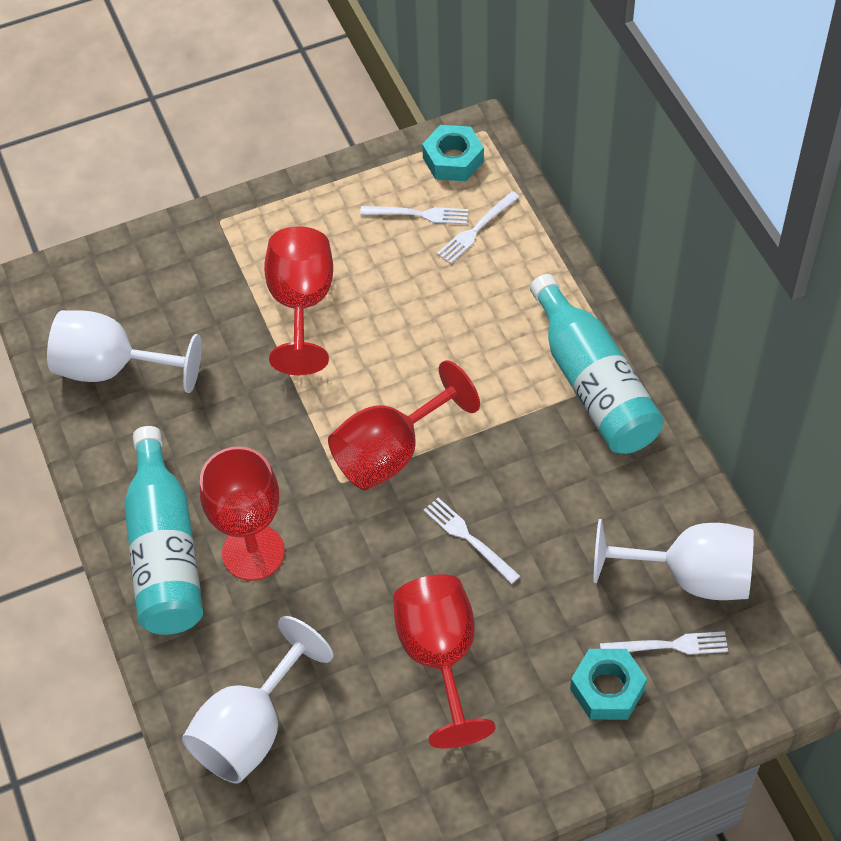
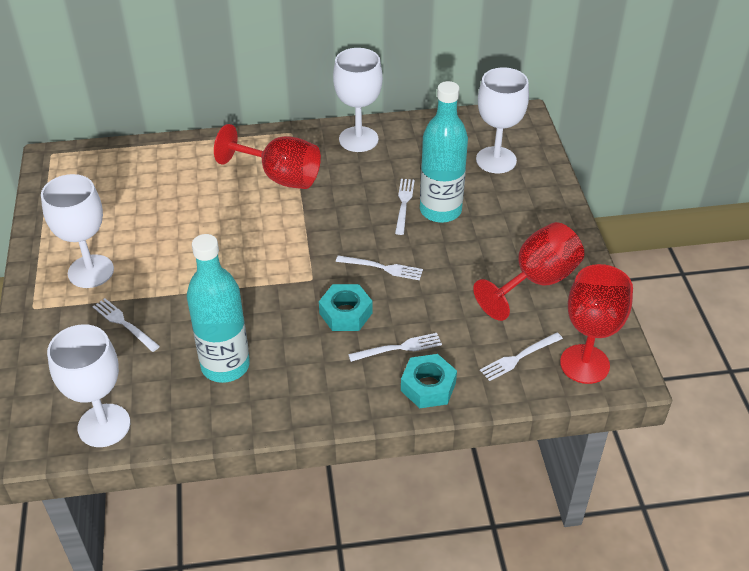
red goblet: [200,447,285,581] [264,226,333,375] [328,360,480,490] [393,575,496,749] = 4 -> [214,124,321,189] [473,222,584,321] [560,264,633,384] = 3
white fork: [360,206,468,225] [423,498,520,584] [437,191,520,264] [600,631,728,655] = 4 -> [92,298,160,352] [336,255,423,280] [348,333,442,362] [395,179,415,235] [480,332,563,381] = 5
white goblet: [47,310,202,393] [182,616,333,784] [593,519,754,600] = 3 -> [41,174,114,288] [47,324,130,447] [333,48,383,152] [476,67,529,173] = 4

